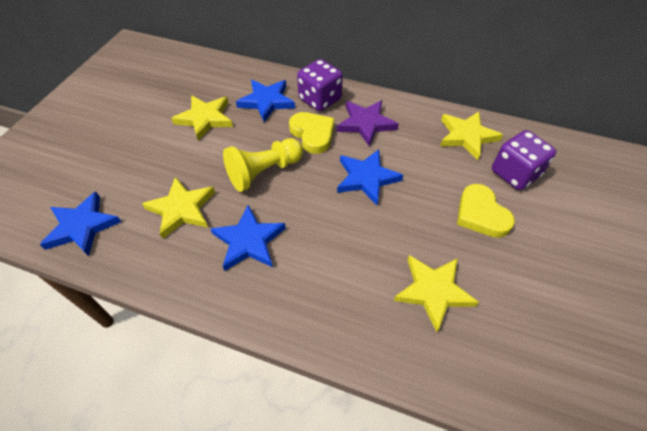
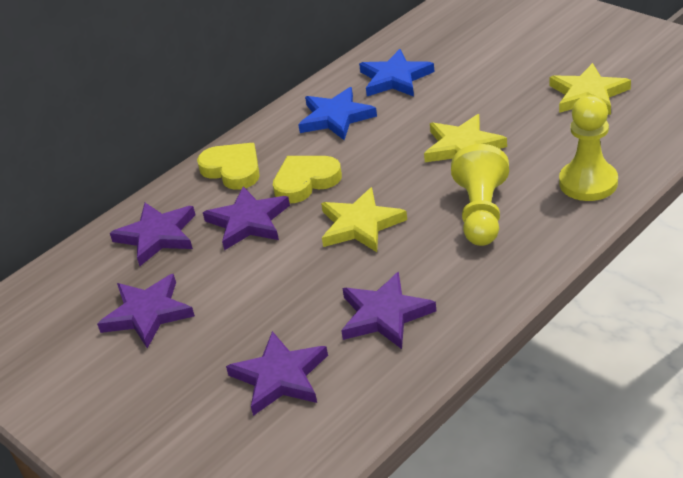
blue star: [40,192,121,256] [211,205,286,271] [236,80,295,122] [337,149,403,205] = 4 -> [298,87,377,140] [359,49,435,97] = 2
purple dice: [297,59,343,111] [492,130,556,190] = 2 -> none = 0
purple star: [337,100,399,147] = 1 -> [97,274,195,349] [110,203,195,266] [203,186,290,250] [226,331,328,416] [341,272,436,349] = 5
yellow pawn: [223,138,303,192] = 1 -> [451,144,509,246] [559,95,618,201] = 2
yellow star: [142,177,215,239] [171,95,233,141] [394,255,479,332] [440,111,503,160] = 4 -> [321,187,407,252] [424,114,507,162] [549,63,631,115] = 3

